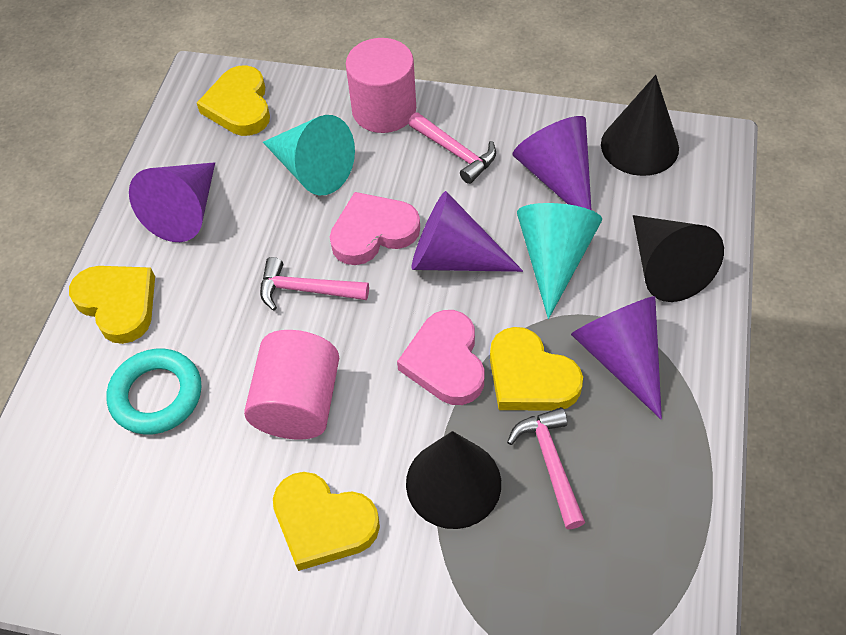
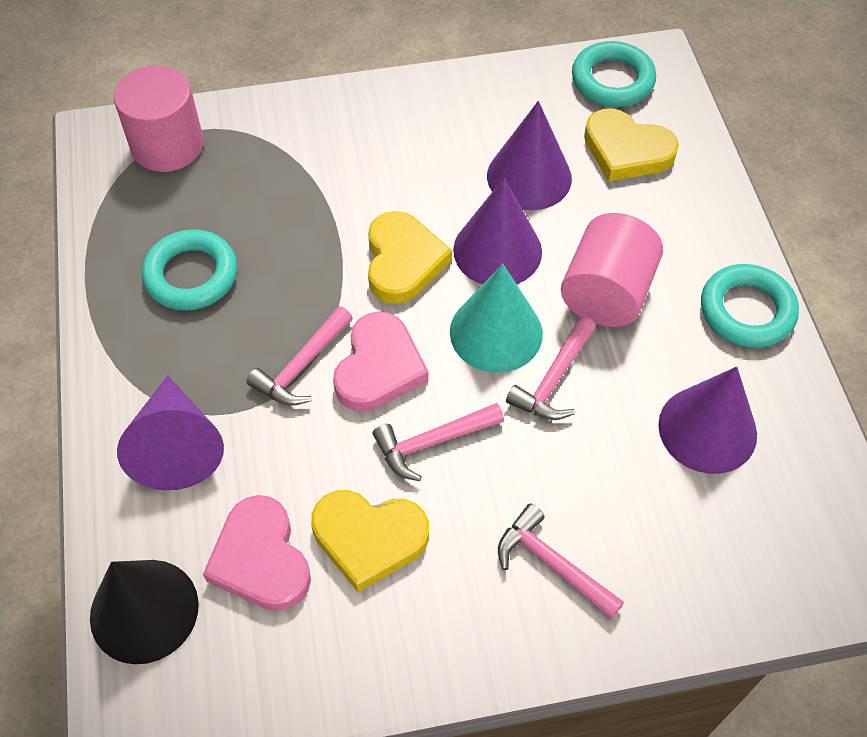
black cone: [406,431,501,529] [601,75,679,176] [633,215,724,302] = 3 -> [90,560,199,664] = 1
pink hammer: [260,257,369,310] [408,112,496,184] [507,407,585,529] = 3 -> [247,306,353,406] [373,403,504,481] [498,504,624,619] [506,317,596,420] = 4
turquoise cone: [263,115,355,195] [517,203,602,319] = 2 -> [450,264,543,373] = 1
turquoise ring: [106,348,201,434] = 1 -> [142,229,237,311] [572,41,656,107] [701,264,799,348] = 3
yellow heart: [69,266,155,344] [197,65,270,136] [273,472,380,571] [490,327,583,411] = 4 -> [311,490,429,592] [368,211,452,304] [584,108,679,181] = 3

